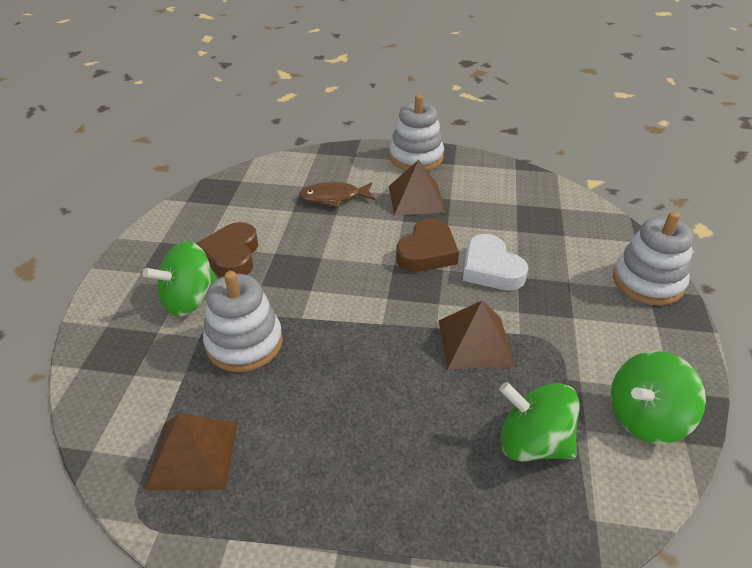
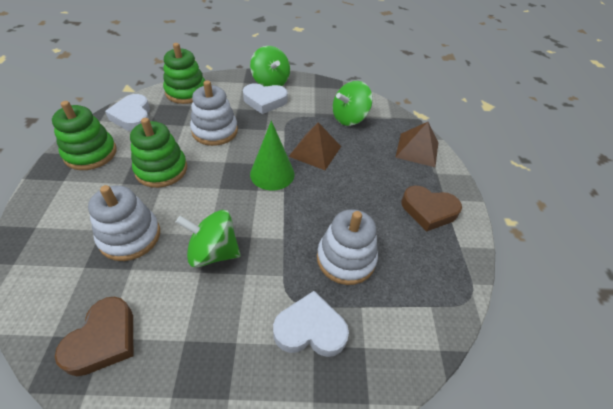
brown fish: [299,182,375,207] = 1 -> none = 0
brown pyramid: [145,414,238,490] [389,160,446,215] [439,301,515,369] = 3 -> [288,123,341,170] [395,122,438,167] = 2
green cone: none = 0 -> [250,120,295,190] = 1
green stacking toy: none = 0 -> [52,101,116,170] [130,118,187,188] [163,43,205,104] = 3
white heart: [463,234,528,291] = 1 -> [105,94,150,132] [243,83,288,114] [273,291,349,357] = 3

